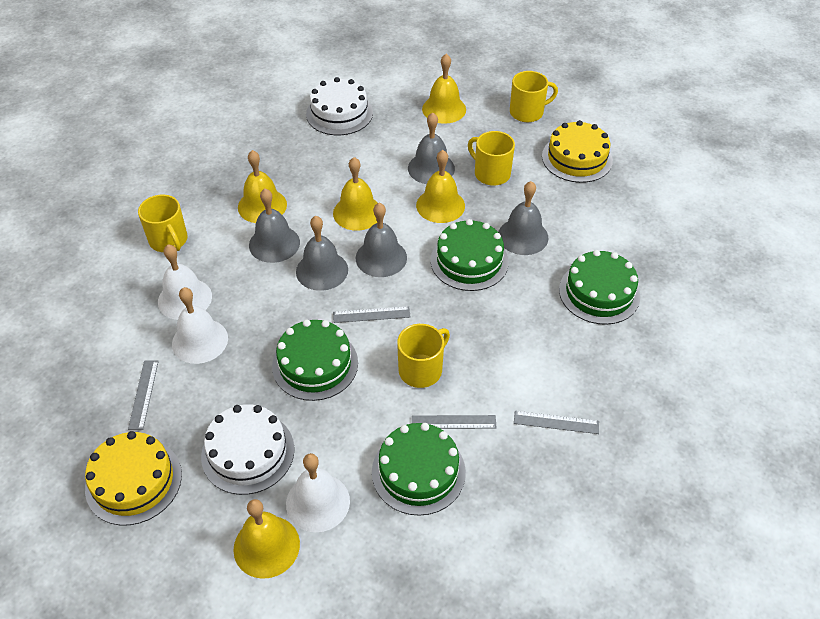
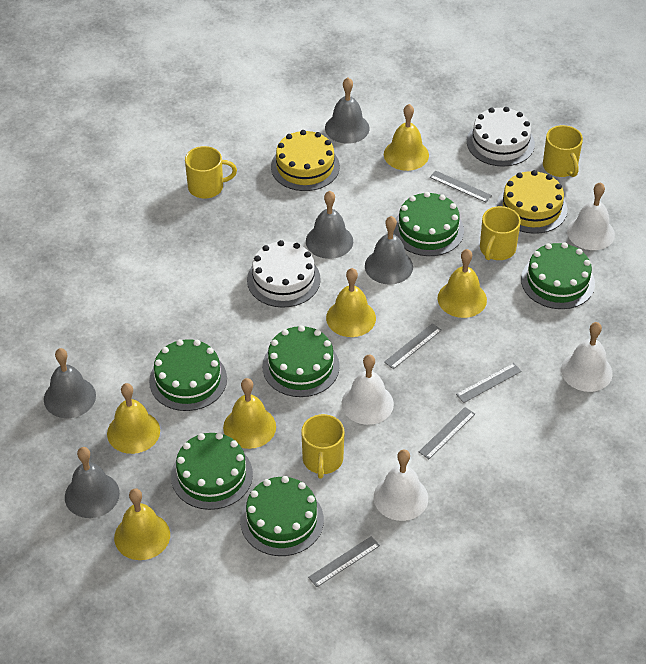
green cake: [272,320,358,401] [372,423,466,516] [431,219,509,291] [559,250,640,325] = 4 -> [149,339,227,411] [171,433,253,510] [240,476,324,556] [262,325,340,397] [393,192,464,256] [521,242,595,309] = 6
grey ruler: [128,360,159,430] [333,306,410,323] [412,415,497,429] [514,411,599,434] = 4 -> [308,536,380,587] [384,323,442,369] [419,407,475,459] [430,170,492,202] [456,363,522,403] = 5
white bell: [158,244,212,320] [172,287,228,364] [286,453,350,532] = 3 -> [342,354,394,425] [374,449,428,521] [561,322,613,392] [567,182,615,250] = 4
yellow bell: [233,499,300,579] [238,150,287,223] [333,157,378,231] [416,150,465,223] [422,54,466,124] = 5 -> [107,383,160,454] [114,489,170,560] [223,378,276,449] [326,268,376,337] [384,104,429,171] [438,249,487,318] = 6

